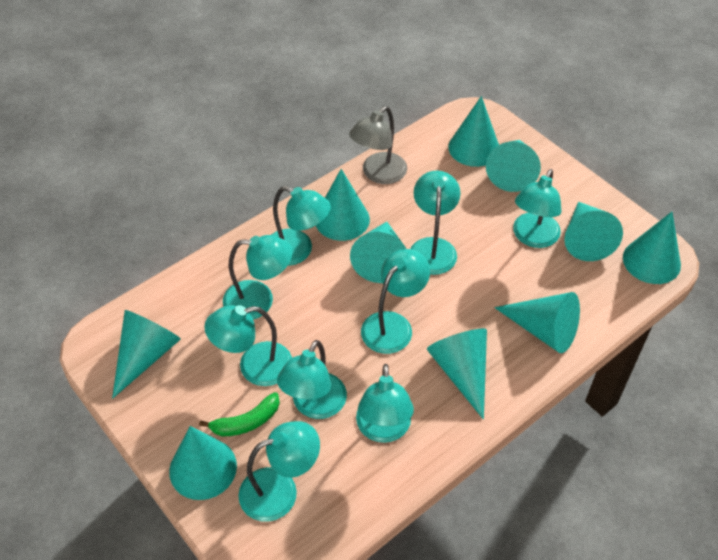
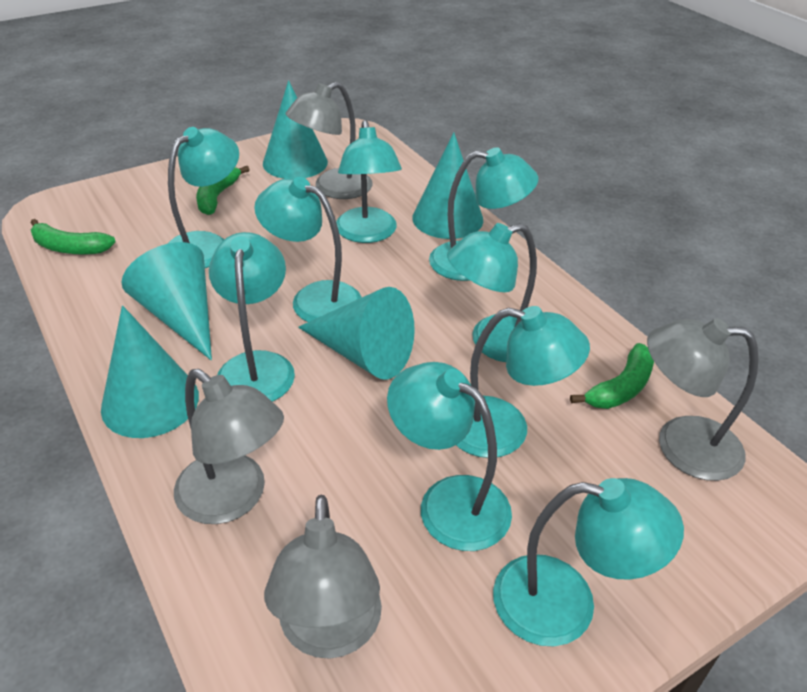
green banana: [199,392,280,436] = 1 -> [31,219,116,255] [196,166,250,215] [570,343,654,409] = 3
grey lamp: [349,106,407,184] = 1 -> [174,369,284,524] [264,495,382,659] [286,82,372,199] [647,318,759,481] = 4
turquoise cone: [112,310,181,399] [169,426,237,500] [316,169,370,241] [350,222,406,283] [427,329,487,420] [448,96,499,167] [486,140,541,192] [494,292,580,353] [564,202,623,261] [623,212,681,284] = 10 -> [101,305,199,438] [121,242,212,360] [263,80,328,179] [298,287,415,380] [412,132,483,239] = 5

